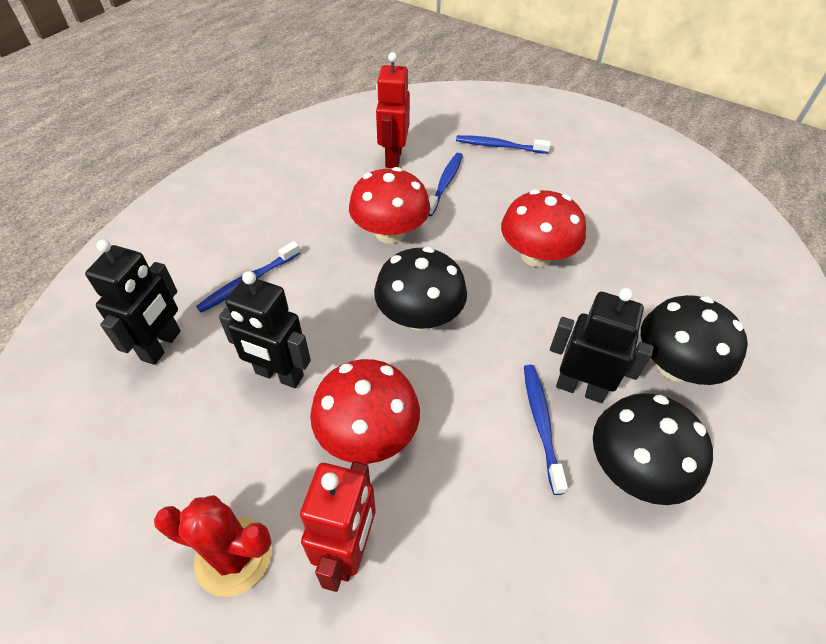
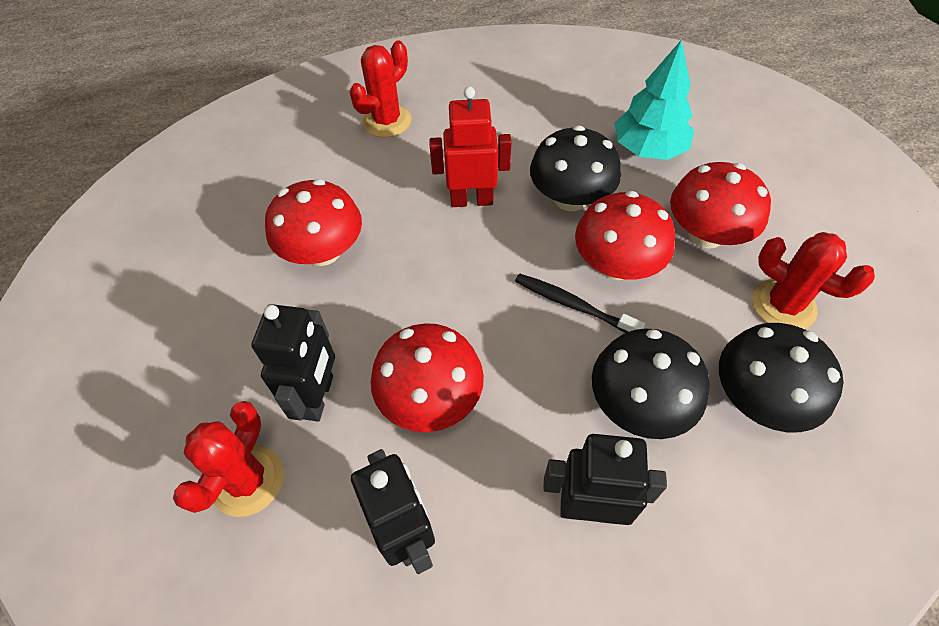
black toothbrush: none = 0 -> [515,273,645,333] = 1
blue toothbrush: [196,241,300,313] [429,153,463,216] [456,135,551,154] [524,365,568,495] = 4 -> none = 0
red cactus: [154,495,272,597] = 1 -> [173,401,284,517] [349,41,412,138] [752,232,875,329] = 3
red mushroom: [310,359,420,464] [349,167,430,244] [501,189,586,267] = 3 -> [265,179,362,266] [371,323,484,432] [575,191,675,280] [670,162,771,249] = 4
red robot: [300,461,376,592] [376,52,410,168] = 2 -> [429,86,512,207] = 1
turquoise tree: none = 0 -> [614,39,694,160] = 1

